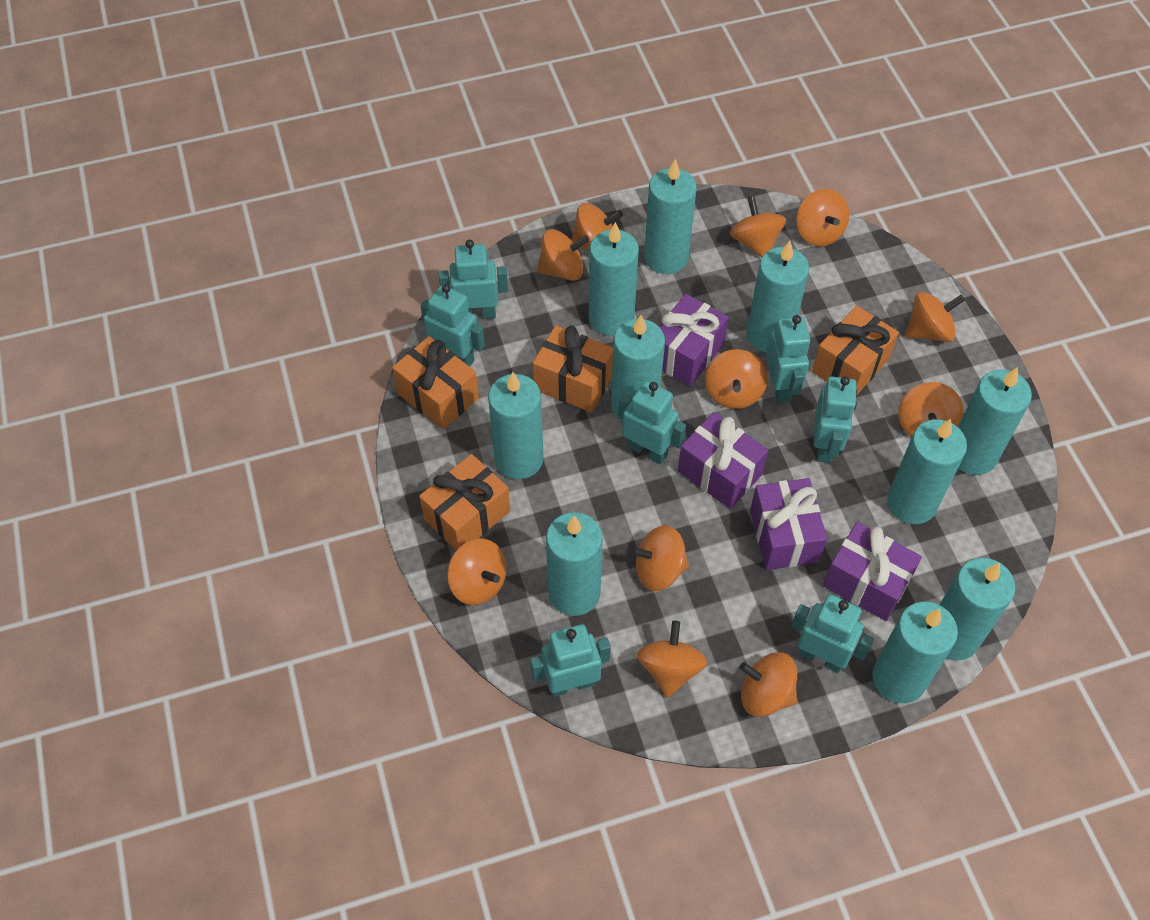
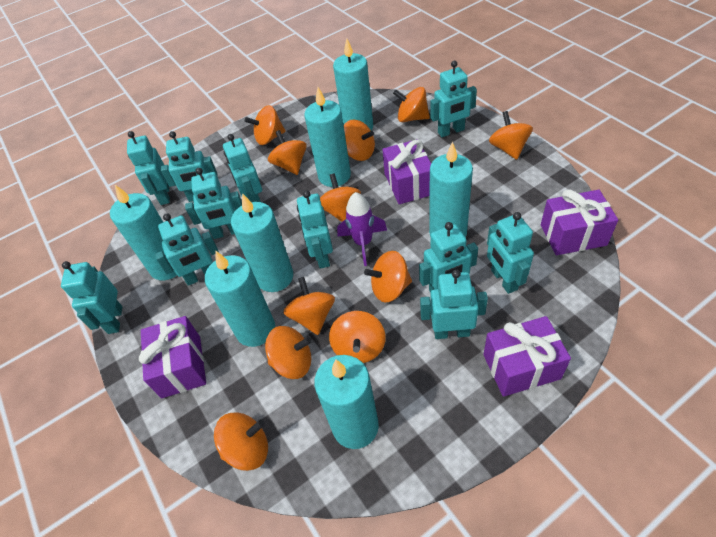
orange gift: [392,336,479,430] [419,454,510,550] [533,325,613,413] [812,306,899,396] = 4 -> none = 0
purple rocket: none = 0 -> [337,192,387,266] = 1
turquoise candle: [488,372,544,479] [546,512,603,616] [589,222,639,336] [611,315,665,421] [644,159,697,274] [747,241,809,353] [872,602,958,703] [887,419,967,524] [940,558,1016,660] [958,367,1032,475] = 10 -> [110,185,177,280] [205,251,275,347] [231,193,293,292] [304,87,351,187] [314,355,379,449] [333,38,373,131] [429,142,473,237] = 7
turquoise robot: [421,284,485,367] [439,240,508,319] [530,624,611,697] [618,381,686,464] [766,315,811,403] [791,594,874,673] [814,376,857,463] = 7 -> [61,261,122,334] [127,131,170,205] [155,213,219,286] [161,131,217,202] [185,168,242,239] [223,134,262,202] [297,190,333,269] [419,222,478,293] [420,269,488,339] [430,61,477,137] [487,212,534,294] = 11

